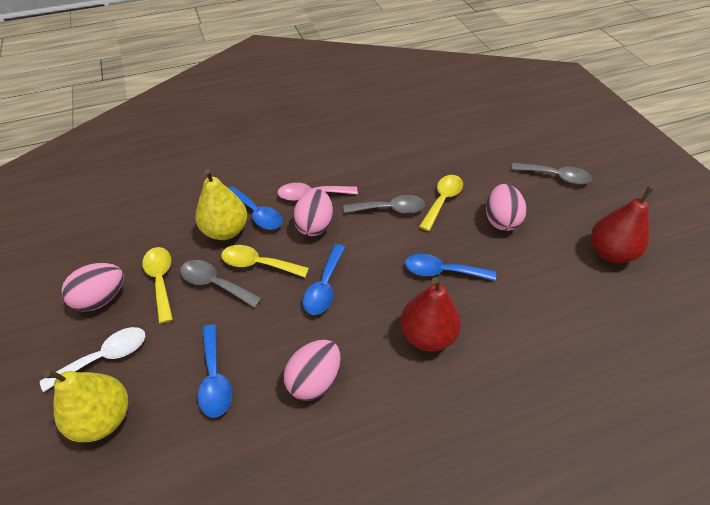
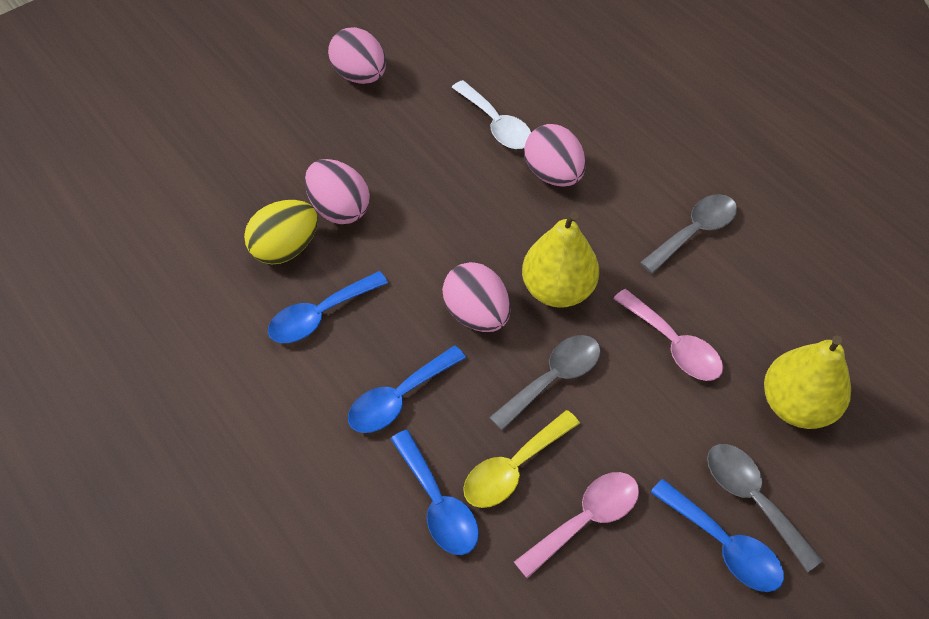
pink spoon: [277,183,358,201] = 1 -> [514,472,639,579] [613,289,723,381] = 2
red pear: [400,277,461,352] [591,186,654,263] = 2 -> none = 0
yellow egg: none = 0 -> [244,200,318,264] = 1
yellow spoon: [142,247,173,324] [221,245,309,277] [419,175,463,231] = 3 -> [463,410,580,508] = 1

